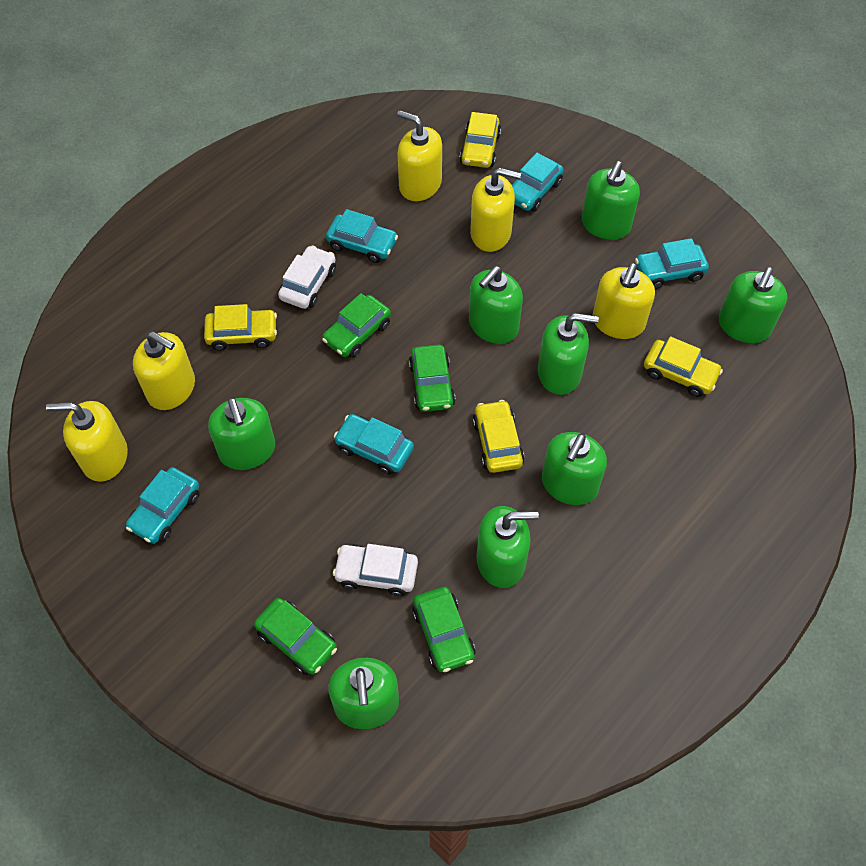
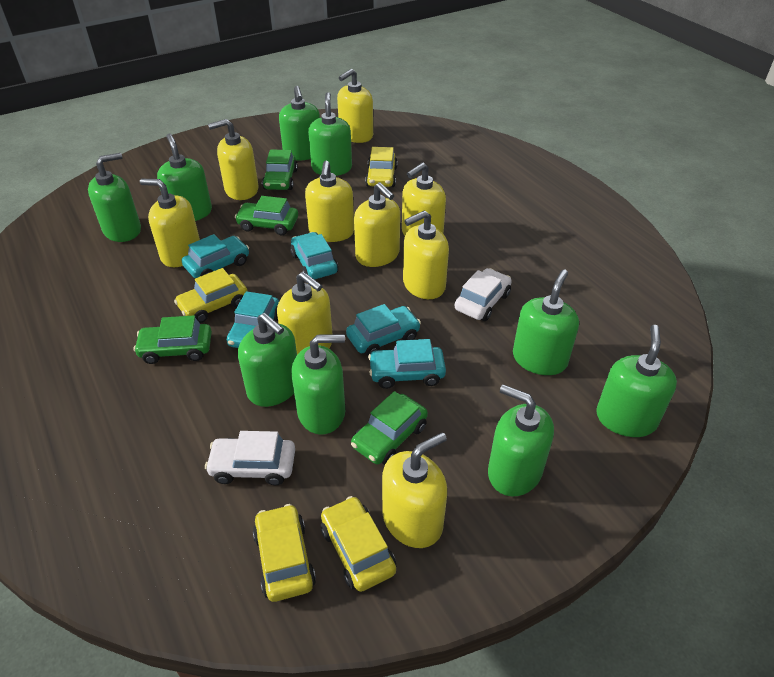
green soap dispenser: [208,398,276,470] [328,658,399,729] [469,266,523,344] [476,506,539,588] [538,313,599,395] [542,432,607,505] [582,161,640,240] [719,267,787,343] = 8 -> [88,153,141,242] [157,134,212,221] [238,313,297,407] [279,86,320,160] [291,334,345,435] [308,92,352,176] [488,385,554,496] [513,270,579,375] [596,325,677,437] = 9
yellow soap dispenser: [46,401,128,482] [133,332,195,410] [397,110,442,201] [470,168,521,252] [593,263,655,339] = 5 -> [140,179,200,267] [208,119,259,200] [277,271,332,355] [305,161,354,242] [337,69,373,143] [354,182,400,267] [382,432,447,548] [402,162,446,236] [403,211,449,299] = 9

